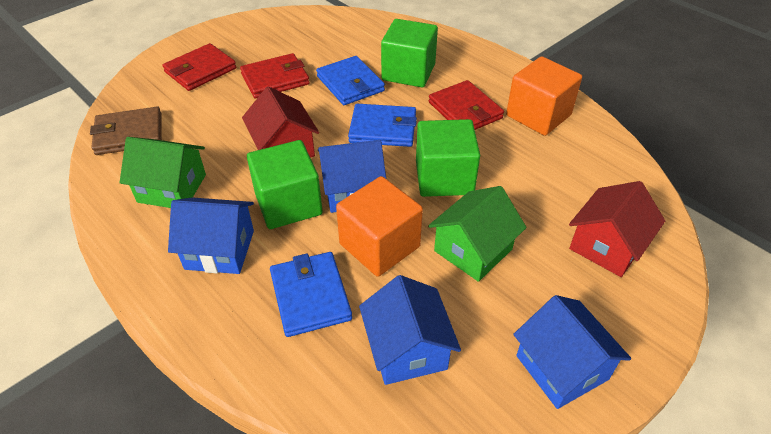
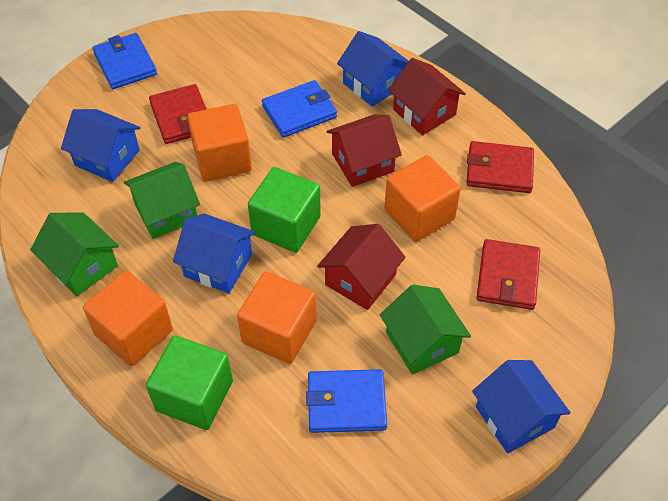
brown wallet: [90,107,162,155] = 1 -> none = 0
green cube: [247,140,323,229] [381,19,438,88] [416,119,480,197] = 3 -> [146,335,233,430] [248,167,321,253] = 2
green house: [119,137,206,208] [428,186,527,282] = 2 -> [30,212,119,296] [124,162,200,239] [380,285,471,375] = 3
orange cube: [336,176,423,277] [506,56,582,136] = 2 -> [83,270,173,366] [187,104,252,182] [237,271,316,364] [384,155,461,242] = 4
red house: [242,86,319,158] [569,181,665,277] = 2 -> [317,224,406,310] [327,114,402,187] [388,58,466,135] = 3

